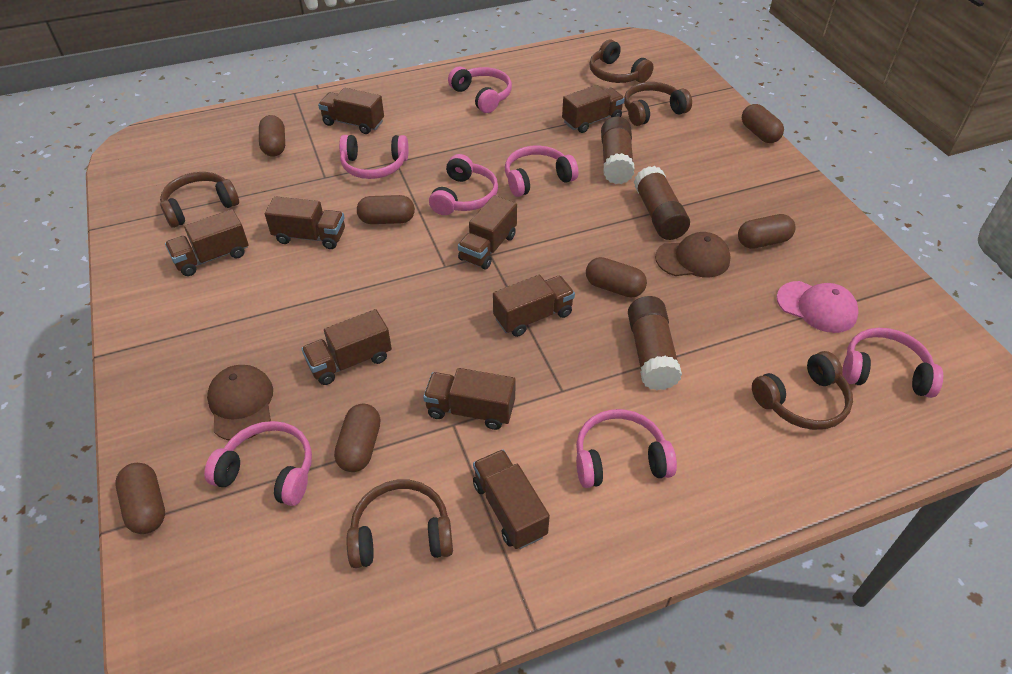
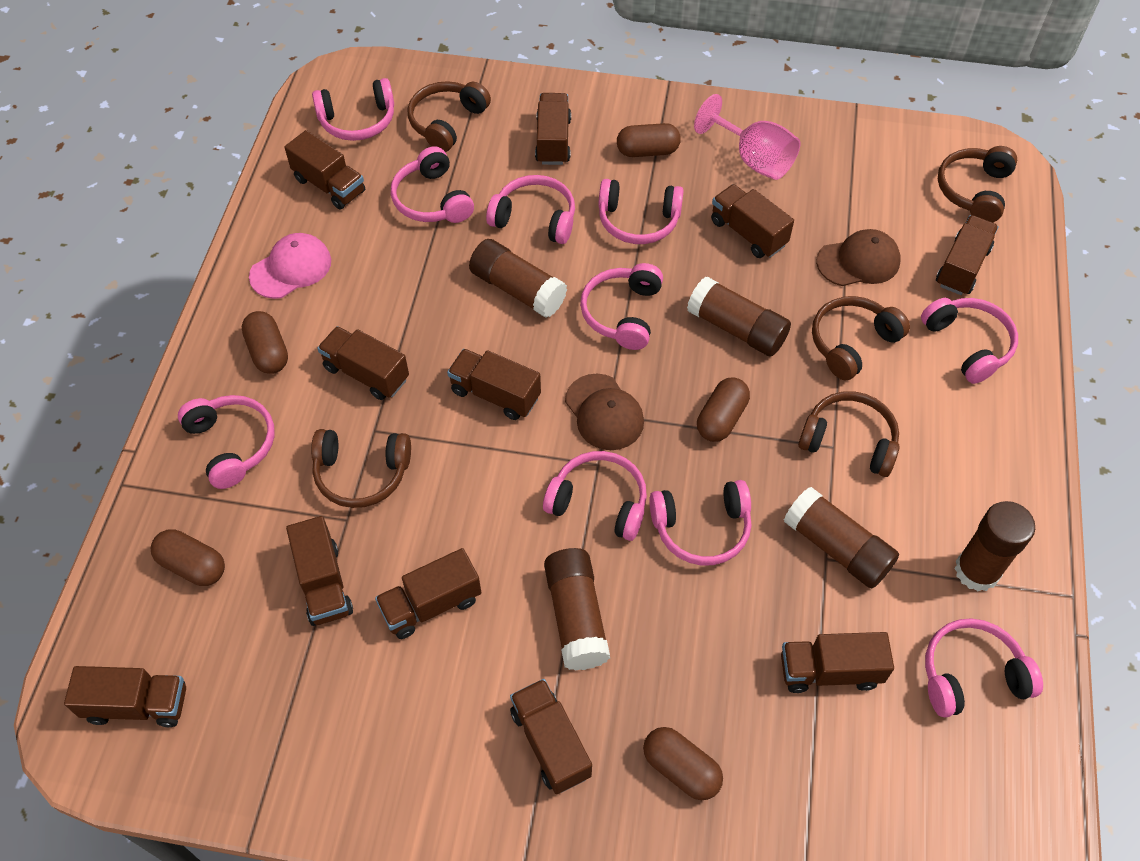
brown capsule: [115,463,165,534] [259,115,285,157] [334,404,380,472] [357,195,415,224] [586,257,647,298] [738,214,796,249] [742,104,784,143] = 7 -> [151,529,225,586] [242,311,288,374] [617,123,681,157] [643,727,723,800] [697,378,750,442] = 5
brown glue stick: [601,117,635,184] [628,296,682,390] [634,166,690,240] = 3 -> [469,239,567,318] [544,548,610,671] [687,276,791,356] [784,487,899,588] [954,501,1035,591] = 5
brown truck: [165,209,248,276] [265,196,345,249] [301,309,392,385] [318,88,384,134] [423,368,516,430] [458,195,517,270] [473,449,550,549] [493,275,575,337] [562,85,625,133] = 9 -> [64,666,186,727] [284,130,365,210] [286,516,353,626] [317,326,409,400] [375,548,481,639] [447,349,541,420] [510,679,592,794] [535,93,571,165] [711,184,794,258] [781,632,894,693] [936,215,999,295] = 11
pink goblet: none = 0 -> [694,94,800,180] = 1
pink headphones: [204,421,312,506] [339,135,409,179] [429,154,498,215] [448,67,512,113] [505,145,578,197] [576,409,677,488] [842,328,943,398] = 7 -> [178,395,275,489] [312,78,394,141] [391,146,474,223] [486,175,575,244] [543,451,647,541] [580,263,663,350] [599,179,684,244] [649,480,752,565] [921,298,1018,384] [925,618,1043,718] = 10

